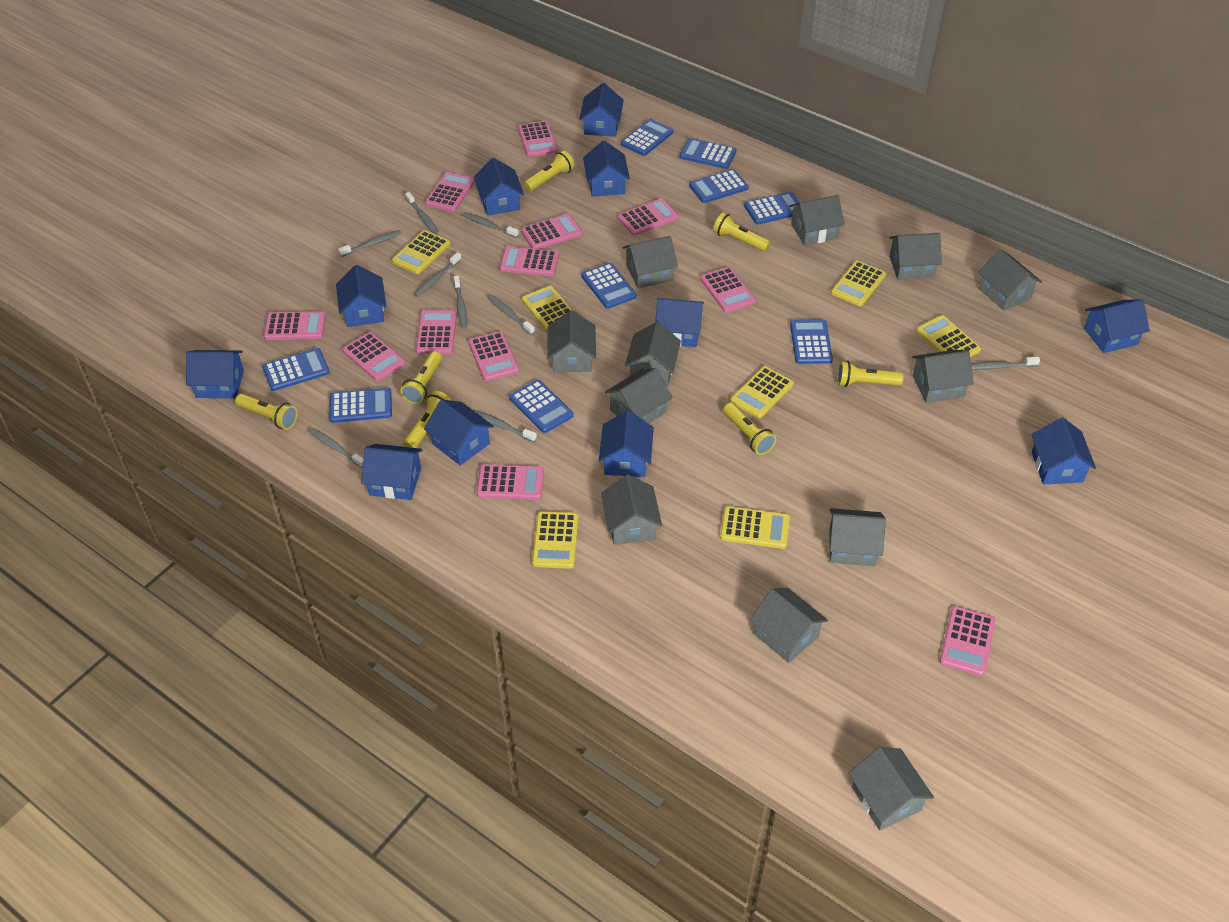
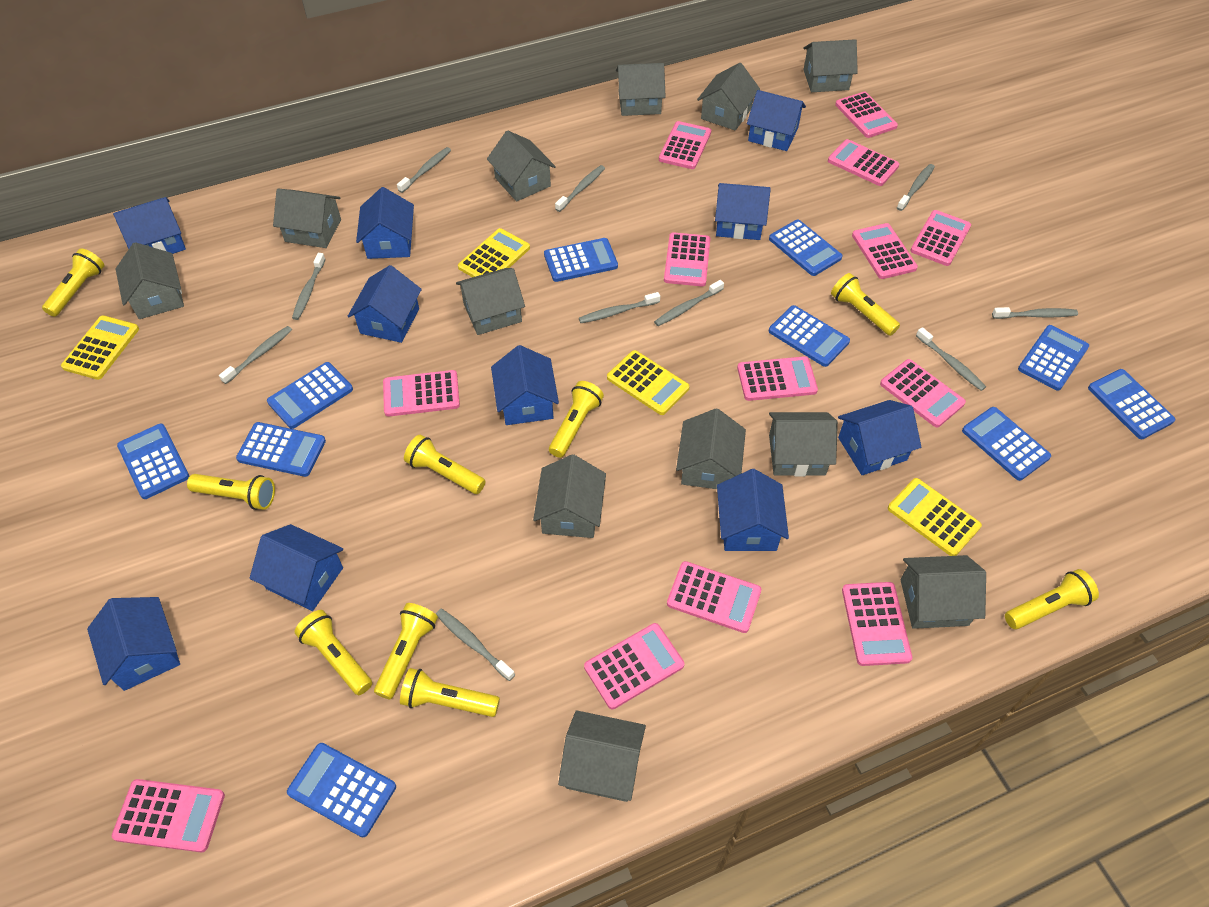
blue calculator: [262,348,330,391] [329,388,392,423] [509,380,574,433] [581,263,637,309] [621,119,673,156] [680,138,737,169] [689,169,749,203] [744,192,800,225] [790,320,833,364] = 9 -> [117,423,189,499] [236,422,326,477] [267,362,353,429] [287,743,396,838] [544,238,618,282] [769,220,843,276] [769,305,850,367] [962,407,1051,481] [1018,325,1089,391] [1088,369,1175,439] = 10
blue house: [186,350,244,398] [336,265,386,327] [361,444,422,500] [424,399,494,466] [474,158,524,216] [579,83,624,137] [583,140,630,197] [599,410,654,477] [655,298,704,347] [1031,418,1096,484] [1084,299,1150,353] = 11 -> [87,597,180,691] [113,197,186,254] [250,524,343,611] [348,265,422,343] [356,187,414,259] [491,345,559,425] [715,183,771,240] [717,469,789,551] [747,90,806,151] [838,400,921,475] = 10
grey toothbrush: [308,428,364,468] [338,230,402,257] [405,192,439,234] [414,253,462,297] [454,276,467,328] [462,212,519,238] [473,410,537,442] [487,295,535,335] [971,357,1040,370] = 9 -> [219,326,292,384] [292,253,326,320] [397,147,451,193] [436,609,515,681] [555,165,605,212] [579,292,660,323] [654,280,724,326] [897,164,935,211] [916,327,986,391] [992,307,1078,319] = 10
pink calculator: [264,311,326,340] [343,332,406,381] [416,311,457,354] [425,172,475,212] [468,331,519,381] [476,464,544,500] [500,246,559,276] [518,121,558,157] [521,214,582,249] [618,198,679,236] [700,267,756,313] [940,606,995,676] = 12 -> [112,779,225,852] [383,370,460,417] [584,623,684,709] [659,121,711,169] [664,232,710,286] [667,561,762,633] [737,356,818,401] [828,139,899,186] [835,92,898,138] [842,582,912,666] [852,223,918,279] [880,359,966,427] [910,210,971,266] = 13
yellow calculator: [392,230,450,274] [522,286,572,332] [532,511,579,569] [720,506,790,549] [730,366,794,418] [831,261,886,306] [916,315,981,357] = 7 -> [61,315,139,380] [458,228,530,277] [607,350,690,415] [888,478,982,556] = 4
yellow flashlight: [235,393,298,430] [400,351,442,404] [403,391,452,448] [524,150,575,192] [713,212,771,252] [723,403,776,455] [837,361,904,387] = 7 -> [42,248,104,317] [187,474,275,510] [295,610,372,695] [374,603,438,699] [400,668,500,717] [404,435,486,494] [549,381,604,458] [831,273,900,336] [1005,569,1099,629] = 9

